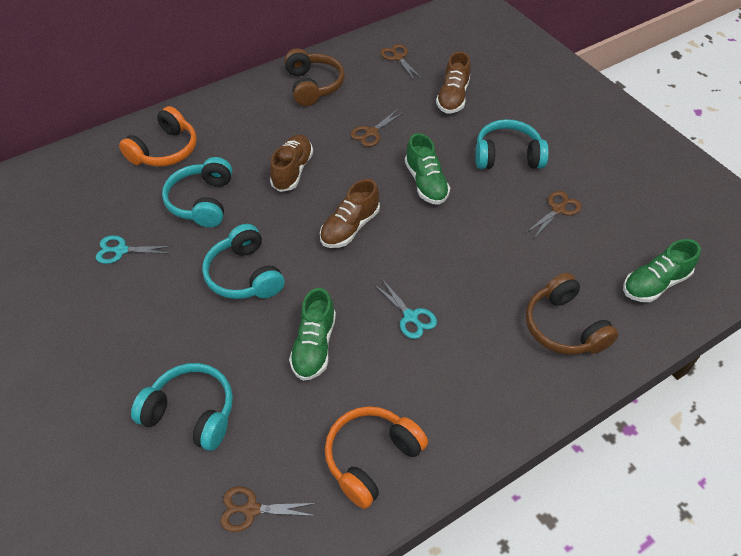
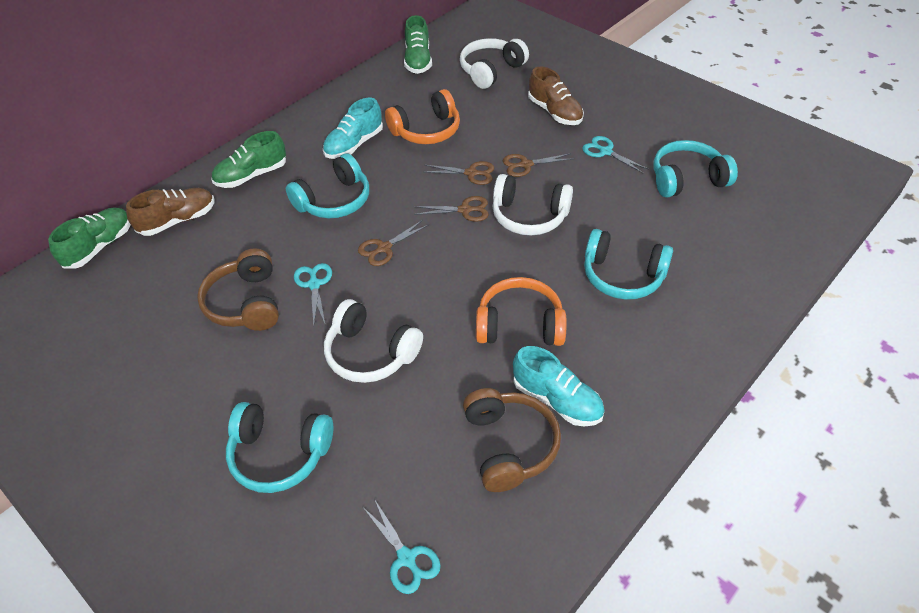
brown shoe: [270,134,313,192] [320,179,380,248] [436,51,471,114] = 3 -> [126,188,215,236] [528,67,584,125] = 2
turquoise scissors: [96,235,173,264] [373,279,437,339] = 2 -> [294,263,332,326] [363,499,441,594] [582,136,649,174] = 3
turquoise shoe: none = 0 -> [323,98,383,159] [513,346,605,426] = 2
white headphones: none = 0 -> [324,299,423,383] [460,38,529,89] [492,174,573,235] = 3

